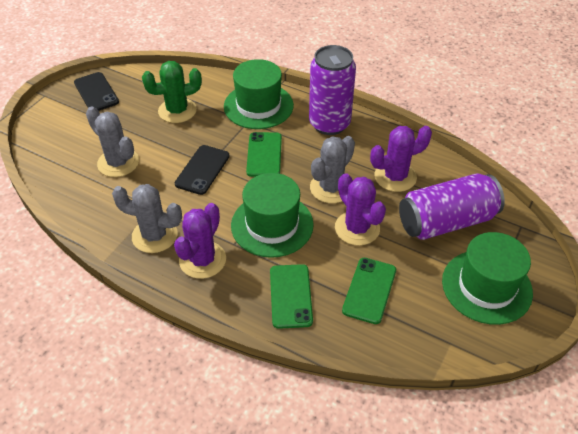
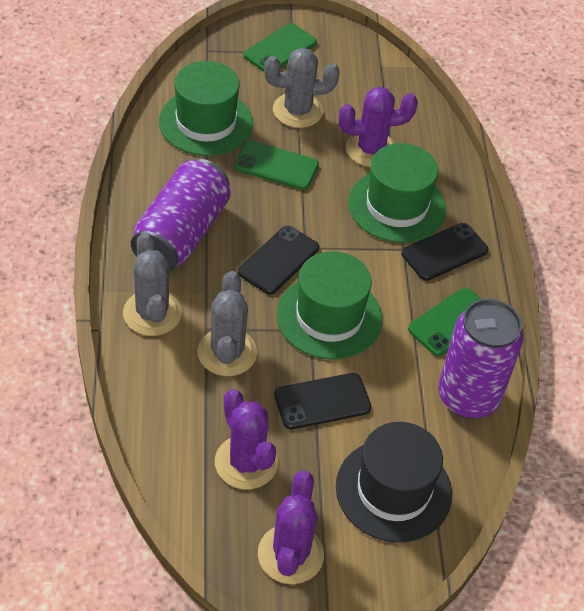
black hat: none = 0 -> [336,422,452,543] = 1
black phone: [74,72,119,111] [175,145,230,195] = 2 -> [238,226,319,295] [274,373,371,429] [401,223,489,281] = 3
green cactus: [142,61,202,123] = 1 -> none = 0

